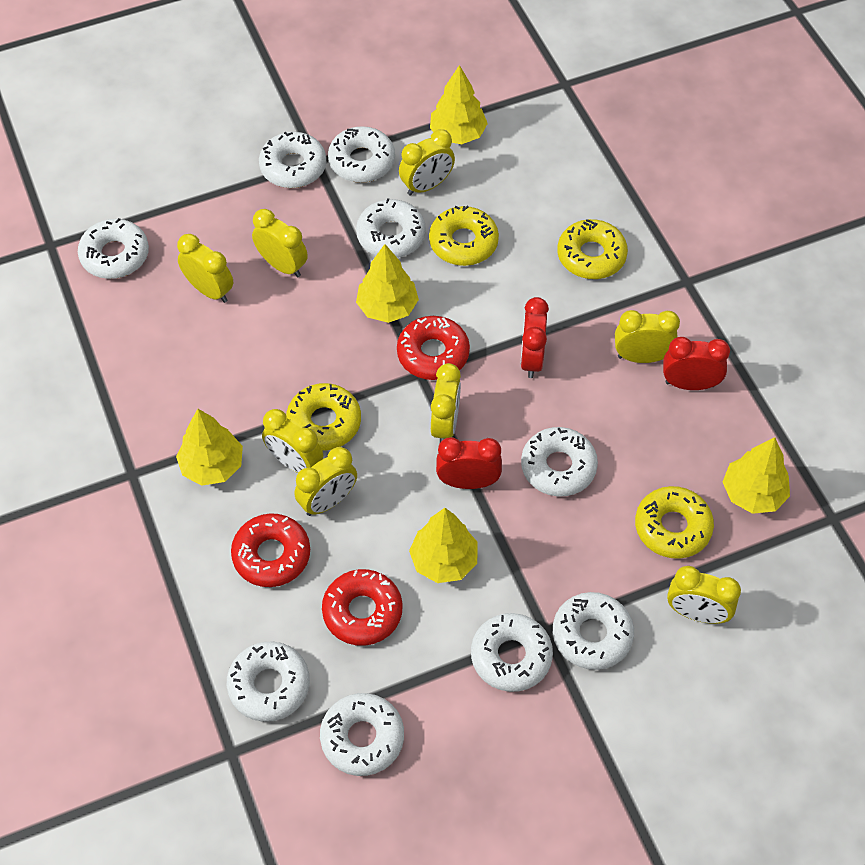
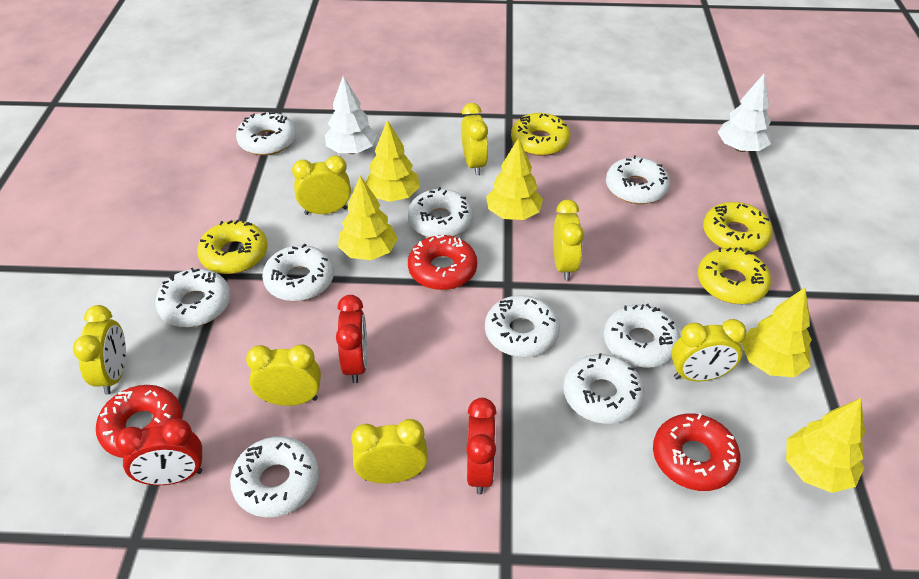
white tree: none = 0 -> [325,76,377,154] [718,74,771,152] = 2
yellow clock: [177,234,233,303] [252,209,308,277] [262,409,323,473] [294,447,357,516] [399,129,455,196] [431,363,461,442] [615,310,680,363] [667,566,741,624] = 8 -> [73,305,126,395] [246,344,321,406] [292,155,351,215] [351,419,428,484] [461,103,488,175] [553,200,584,281] [671,319,747,382] = 7

